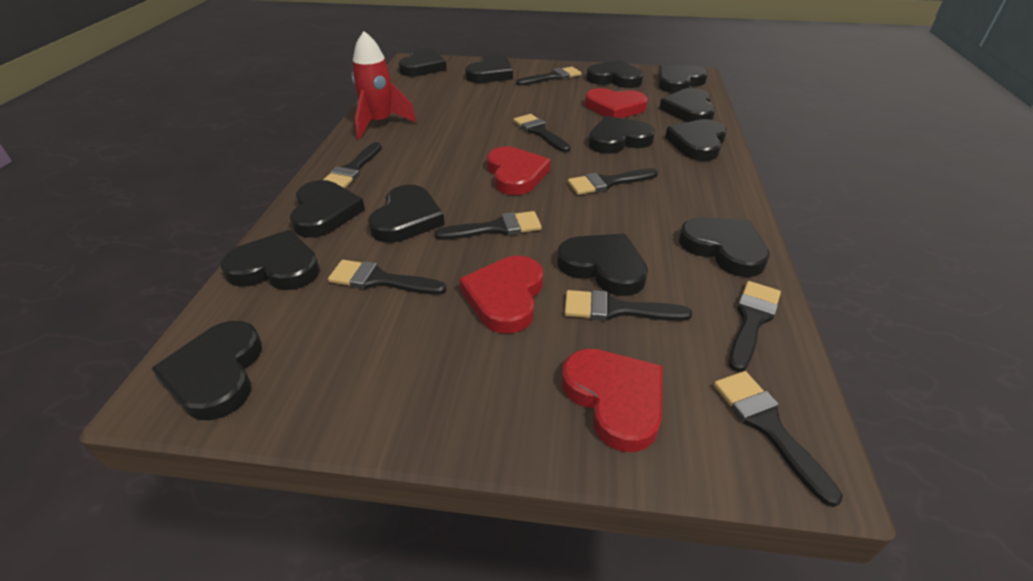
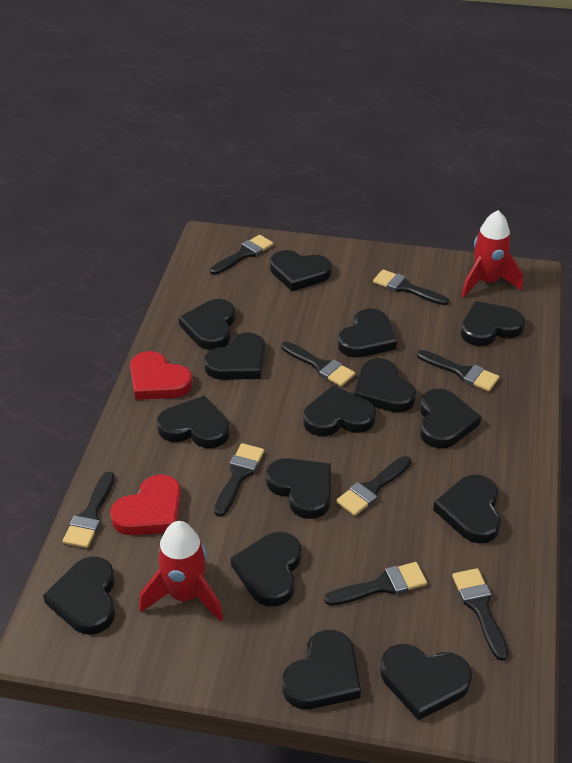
black heart: [151,321,262,420] [220,230,320,290] [290,180,365,238] [368,185,445,243] [398,48,447,76] [465,55,513,83] [557,233,648,296] [586,60,643,88] [588,116,655,154] [658,65,708,93] [659,88,715,122] [665,119,727,161] [679,217,770,277] = 13 -> [43,557,115,635] [157,396,230,448] [179,299,235,350] [204,333,266,380] [231,532,301,606] [266,458,331,519] [270,250,332,291] [282,630,361,709] [303,385,376,436] [338,308,397,357] [354,358,416,412] [380,644,472,720] [420,389,481,448] [433,474,501,543] [461,301,525,346] = 15
red heart: [459,256,543,334] [487,146,551,195] [562,349,663,452] [585,88,648,118] = 4 -> [110,474,181,535] [130,351,193,400] = 2
red rocket: [352,31,417,139] = 1 -> [139,521,223,622] [461,210,523,298] = 2

